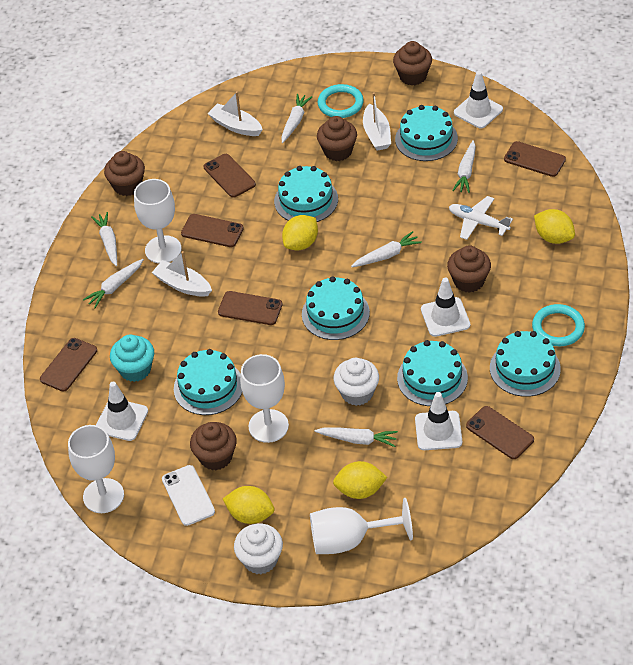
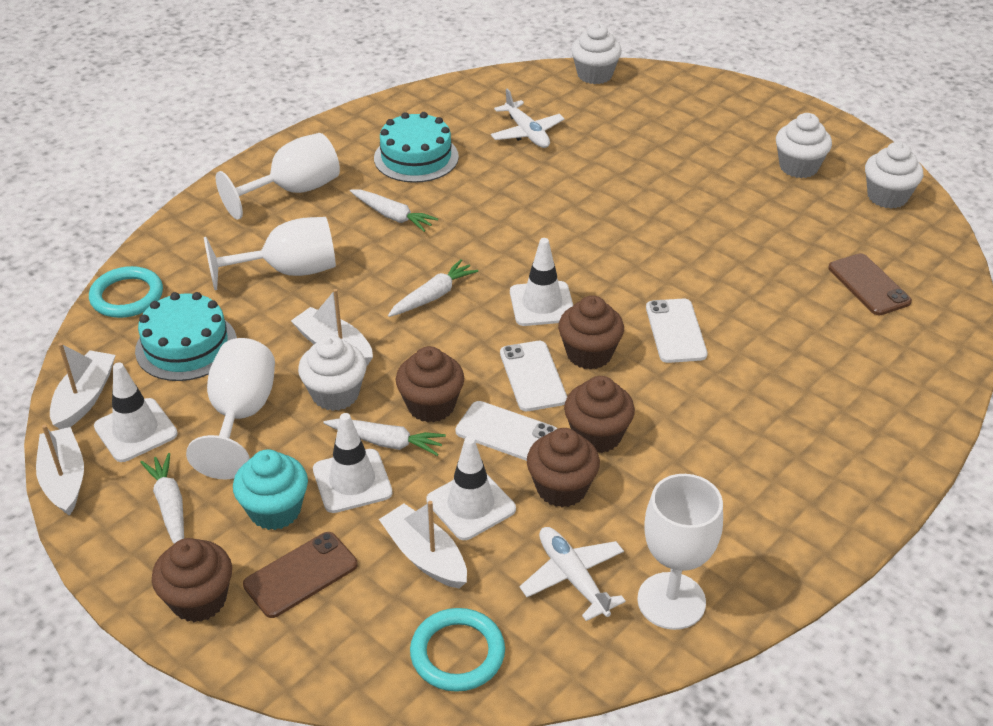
brown phone: [40,338,97,392] [181,214,244,247] [204,154,256,198] [218,291,283,325] [466,406,534,459] [504,141,566,177] = 6 -> [243,532,358,618] [828,253,912,315] = 2
turquoise cake: [174,349,242,415] [274,166,338,222] [302,276,370,340] [395,105,458,161] [397,340,468,406] [490,331,561,397] = 6 -> [135,292,237,381] [374,112,459,183] = 2
white boat: [152,251,212,297] [207,91,263,136] [363,92,391,151] = 3 -> [36,425,84,516] [50,343,115,429] [291,289,373,367] [379,501,467,589] = 4
white carrot: [83,259,144,308] [91,212,117,266] [281,94,312,143] [315,428,398,447] [351,231,422,267] [452,140,476,193] = 6 -> [140,453,184,544] [323,419,446,456] [350,189,438,232] [388,260,478,317] = 4
white cupcake: [234,524,283,574] [334,358,379,406] = 2 -> [298,335,367,411] [571,23,622,84] [776,113,832,178] [865,142,923,208] = 4
white phone: [162,465,215,526] = 1 -> [455,401,558,461] [500,341,567,411] [646,298,707,363] = 3
white plane: [449,196,513,240] = 1 -> [491,88,565,148] [519,527,626,621] = 2
yellow lemon: [223,486,274,524] [282,215,318,250] [333,461,387,499] [534,209,575,244] = 4 -> none = 0

